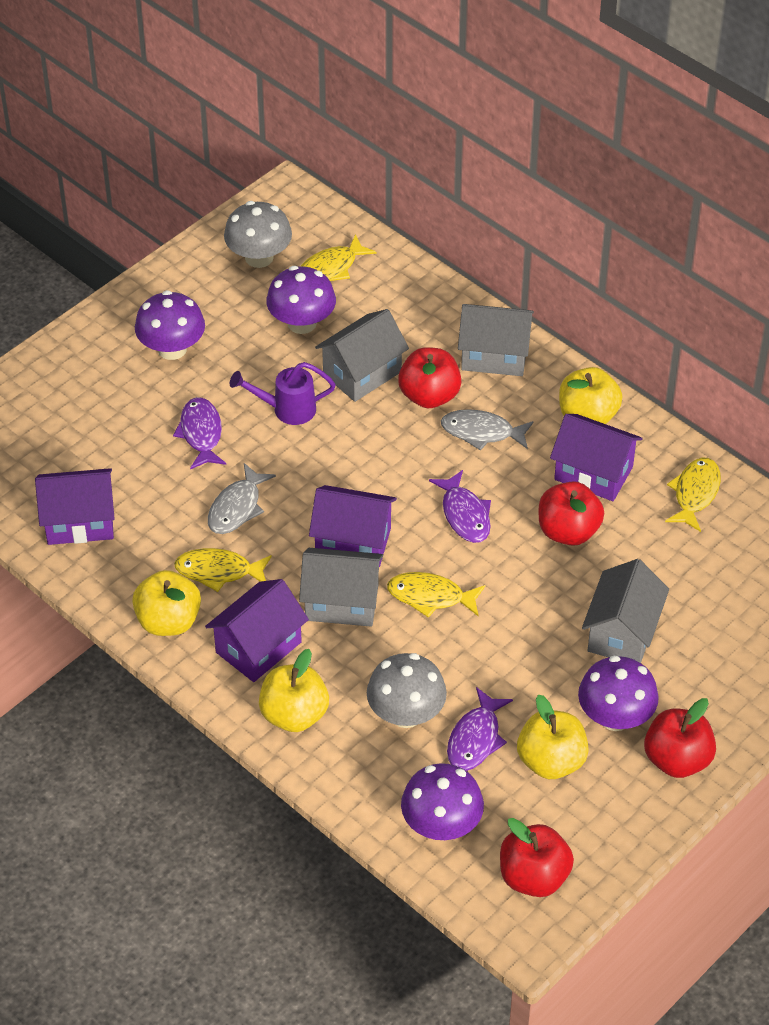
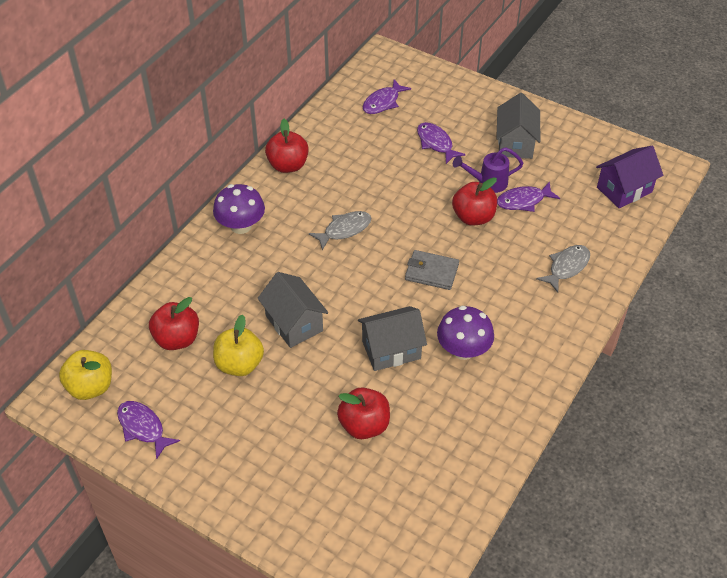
grey house: [299,548,383,627] [315,309,409,402] [458,304,534,376] [582,559,669,663] = 4 -> [257,272,328,348] [358,306,427,371] [496,93,540,159] = 3
grey mushroom: [224,201,292,268] [367,653,447,728] = 2 -> none = 0
grey wallet: none = 0 -> [405,250,459,290] = 1
purple fish: [173,397,226,469] [429,470,491,543] [447,687,513,771] = 3 -> [117,401,180,459] [363,79,411,114] [417,122,466,164] [497,181,560,212] = 4
purple house: [35,468,115,545] [205,579,309,682] [309,485,397,567] [550,414,642,501] = 4 -> [596,146,663,208] = 1
purple mushroom: [135,290,205,360] [266,266,336,334] [401,763,484,840] [578,656,659,731] = 4 -> [213,184,265,234] [437,306,494,360] = 2
yellow apple: [132,570,201,636] [259,649,329,732] [517,694,589,779] [559,367,622,424] = 4 -> [59,350,112,400] [213,315,264,376] = 2
yellow fish: [174,548,272,592] [300,234,377,281] [387,572,485,618] [665,457,721,532] = 4 -> none = 0

